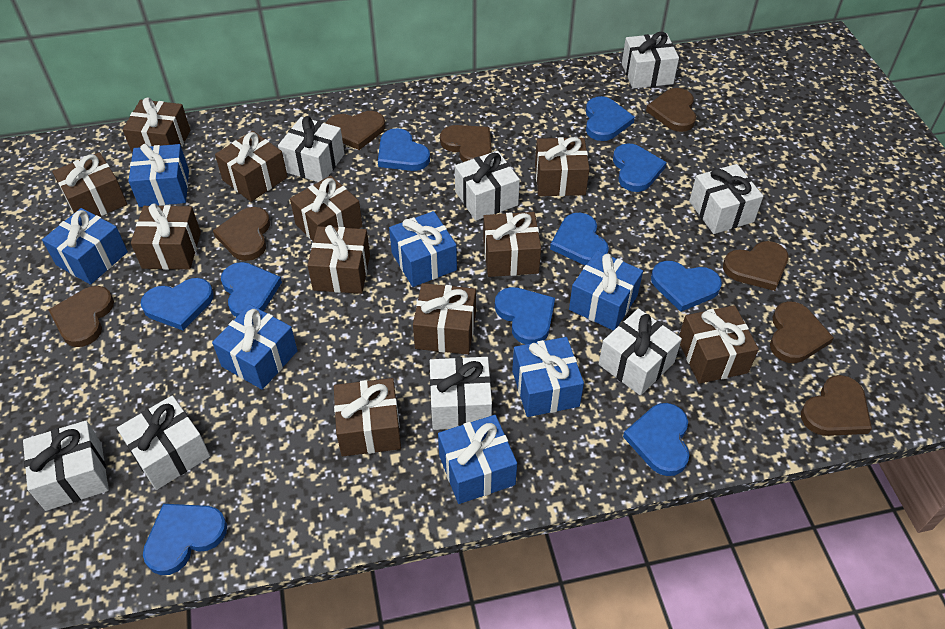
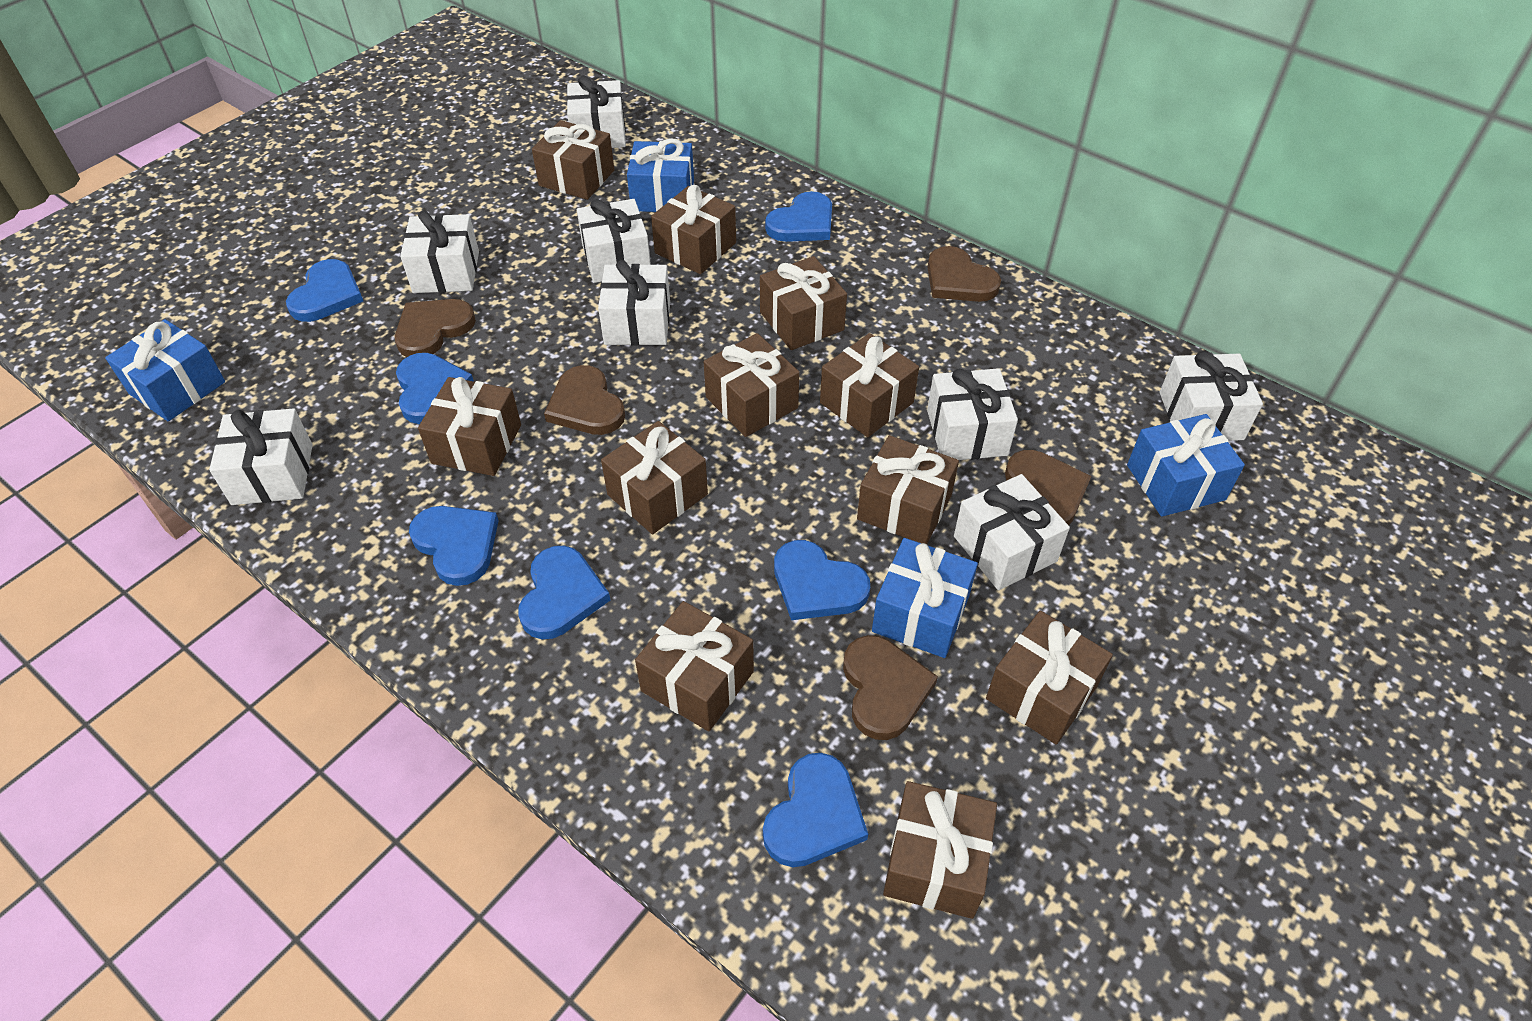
blue gift: [42,208,128,285] [128,144,189,207] [212,304,298,390] [389,211,457,287] [438,415,517,504] [512,337,584,417] [569,250,643,331] = 7 -> [105,319,225,421] [627,138,694,212] [872,538,978,658] [1127,414,1245,517] = 4
blue heart: [140,278,214,331] [143,504,227,575] [221,262,282,317] [378,128,430,171] [495,287,555,344] [550,213,609,265] [586,96,635,141] [613,143,667,192] [623,403,689,476] [651,261,722,312] = 10 -> [286,259,363,322] [396,353,474,424] [409,506,499,586] [518,546,610,639] [763,753,868,867] [765,191,832,242] [774,540,870,620] = 7
brown heart: [48,286,114,347] [213,207,270,261] [326,111,385,150] [440,125,492,162] [646,88,696,132] [723,241,789,291] [770,301,834,363] [801,375,872,436] = 8 -> [395,299,476,357] [544,365,625,435] [843,635,938,740] [927,246,1001,302] [1005,450,1091,525] = 5

